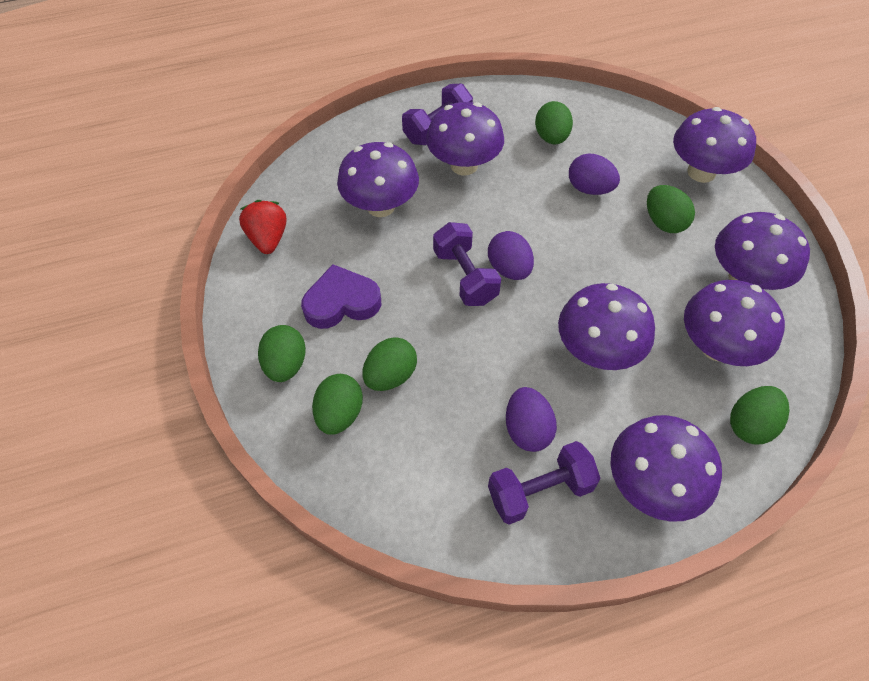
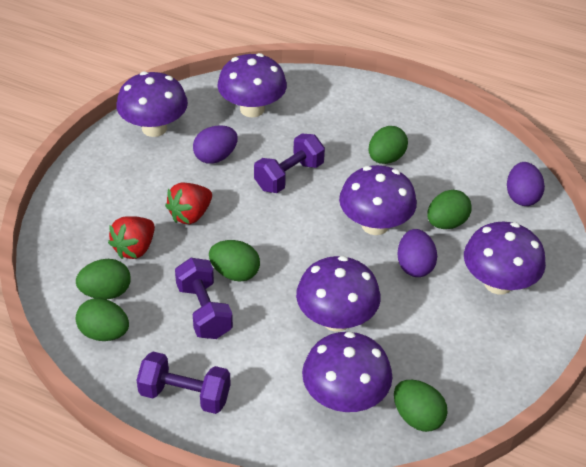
purple heart: [301,264,381,329] = 1 -> none = 0
purple mushroom: [337,142,419,217] [426,102,504,175] [558,283,655,370] [610,415,722,522] [673,107,756,183] [684,280,785,366] [715,212,810,290] = 7 -> [116,71,188,137] [217,53,287,117] [296,256,381,331] [302,332,392,412] [339,165,417,235] [464,222,546,294] = 6
red strawberry: [239,200,286,254] = 1 -> [108,216,155,259] [165,183,212,224] = 2

